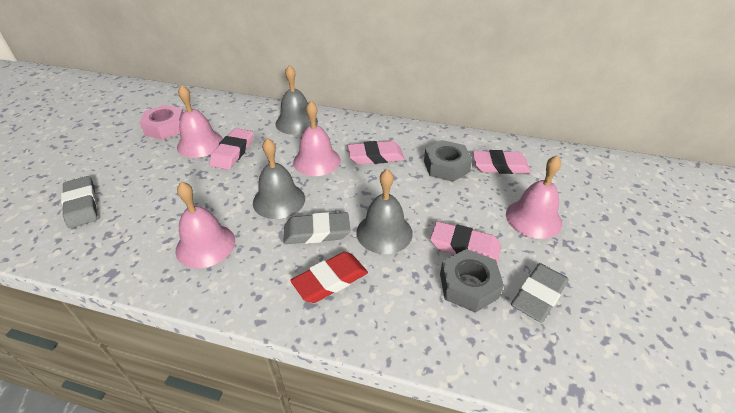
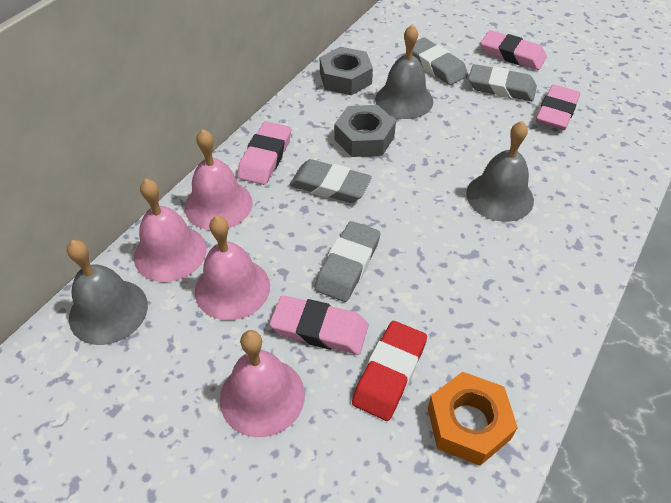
grey eraser: [61,176,97,228] [283,212,350,244] [511,263,569,323] = 3 -> [290,159,372,203] [315,221,380,302] [412,37,468,85] [468,64,537,101] = 4
orange nut: none = 0 -> [428,372,518,466] = 1
pink nut: [140,105,183,140] = 1 -> none = 0

